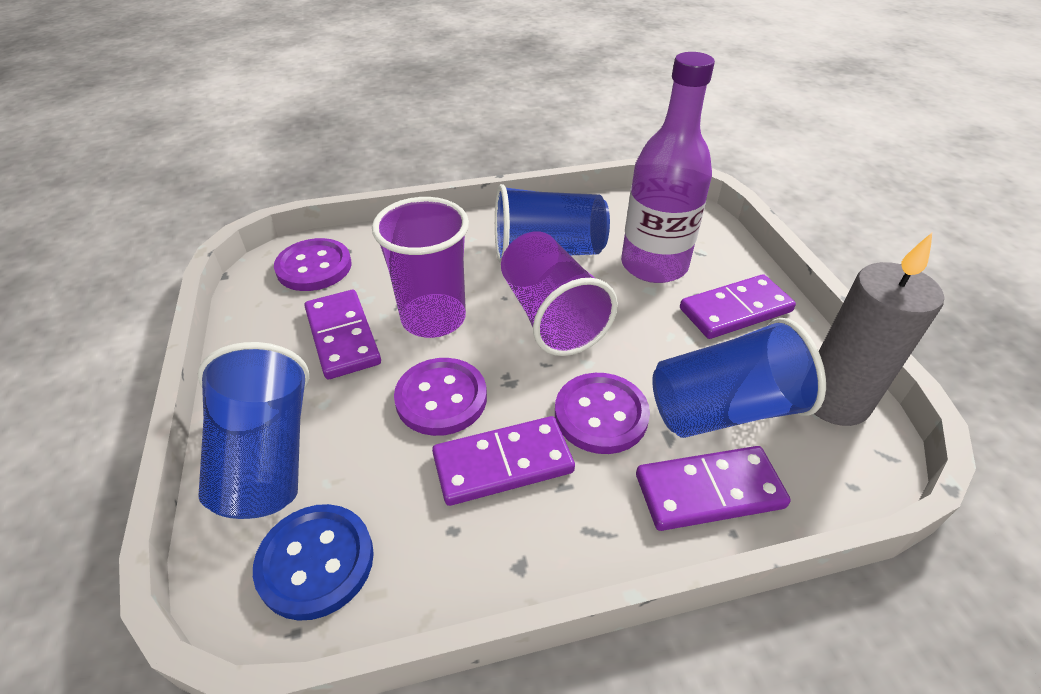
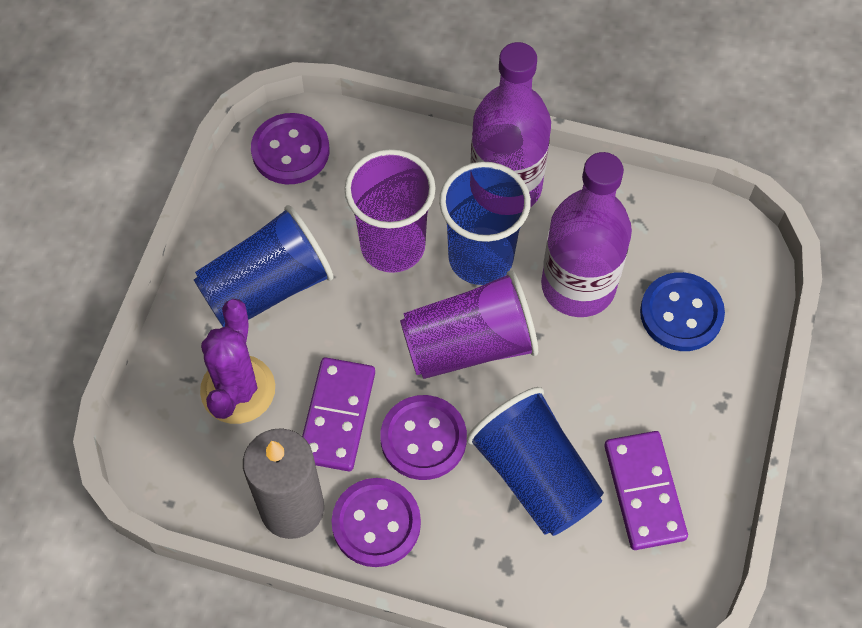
purple bottle: [621,52,715,283] = 1 -> [470,42,551,208] [541,152,632,317] = 2
purple cactus: none = 0 -> [200,299,275,424] = 1
purple domino: [304,290,381,379] [432,416,575,506] [636,446,791,531] [680,274,796,339] = 4 -> [302,357,375,471] [604,431,688,550] = 2

